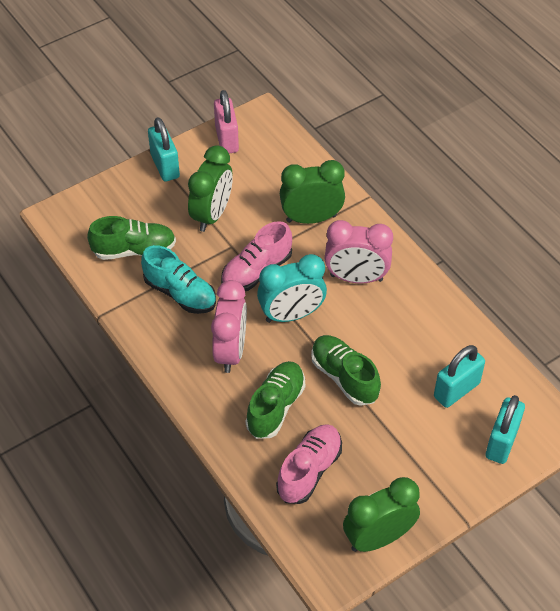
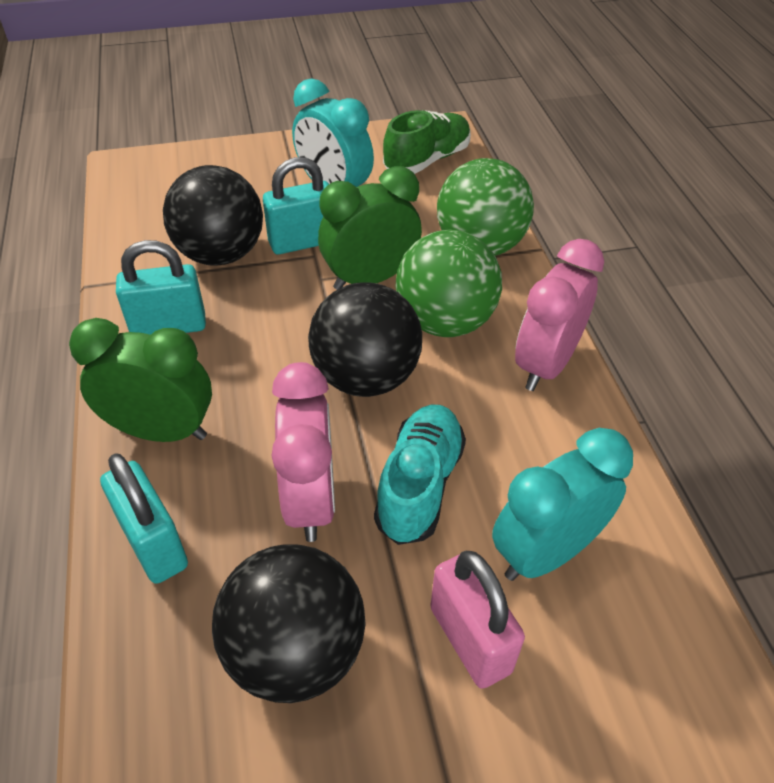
black ball: none = 0 -> [163,165,263,266] [212,544,366,703] [308,282,422,397] = 3
green ball: none = 0 -> [395,230,502,337] [437,158,534,256] = 2
green clock: [188,145,233,232] [280,160,345,224] [343,477,420,552] = 3 -> [69,318,212,442] [318,166,422,290] = 2
green shoe: [87,216,176,260] [246,361,305,439] [311,335,381,406] = 3 -> [383,110,471,174] = 1
pink shoe: [221,221,292,291] [276,424,342,504] = 2 -> none = 0
turquoise clock: [257,254,327,323] = 1 -> [292,78,374,187] [492,428,633,581] = 2

